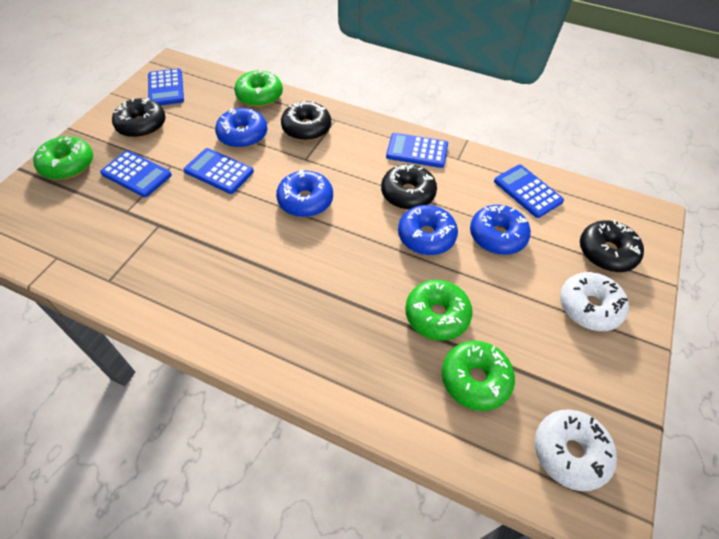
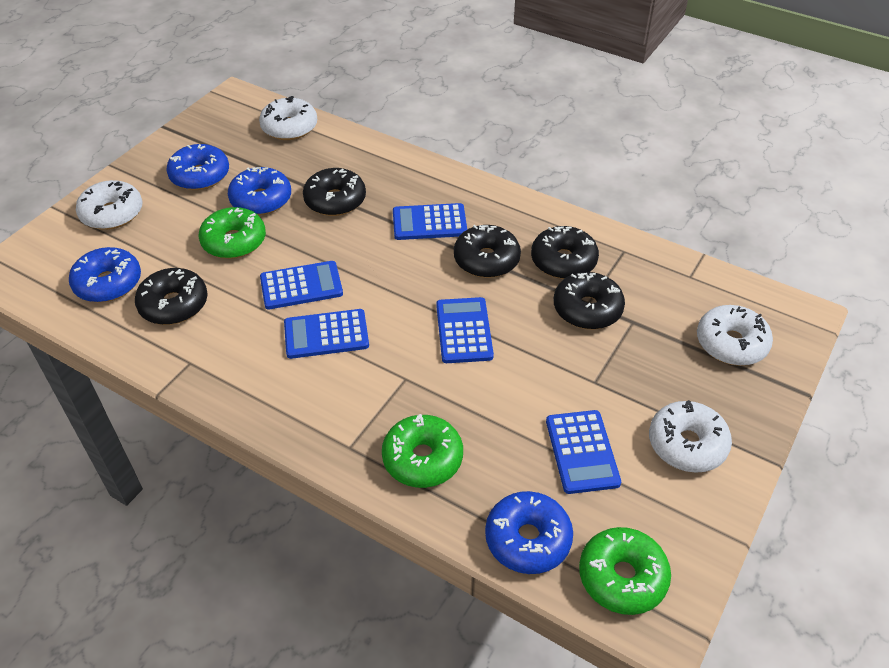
black donut: [112,98,166,138] [281,101,331,141] [381,164,437,210] [580,220,644,272] = 4 -> [135,268,208,325] [303,168,366,216] [454,225,521,278] [531,226,599,279] [554,272,625,330] = 5
green donut: [33,136,93,180] [234,70,283,107] [405,280,473,341] [442,341,515,411] = 4 -> [199,207,266,259] [382,414,463,488] [579,527,671,615] = 3
white donut: [535,410,617,491] [560,272,629,331] = 2 -> [76,180,142,230] [259,96,317,140] [649,400,732,473] [697,305,773,366] = 4

